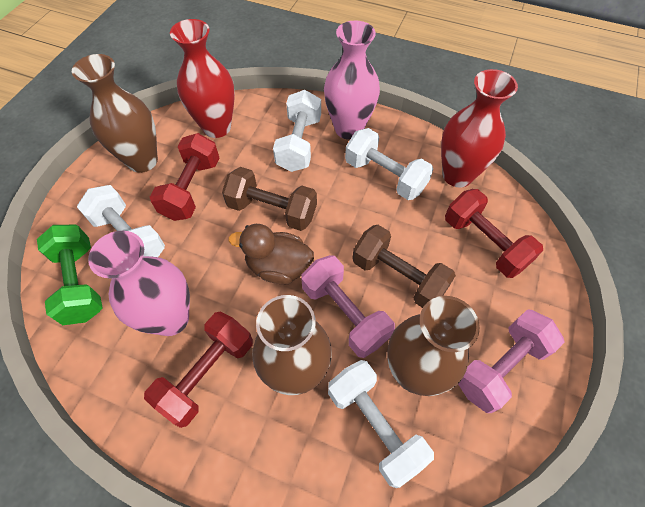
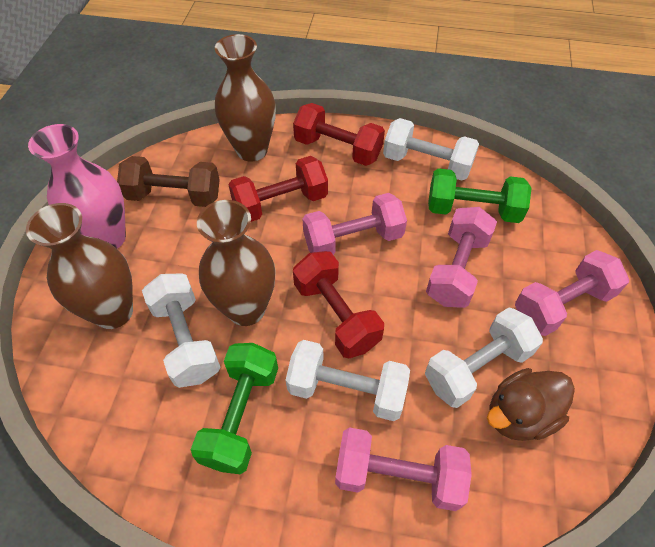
brown dumbbell: [222,167,317,231] [352,225,456,308] = 2 -> [117,156,220,207] = 1
green dumbbell: [37,225,103,325] = 1 -> [191,343,278,474] [428,168,532,223] = 2
pink dumbbell: [301,255,395,358] [458,309,565,413] = 2 -> [303,193,407,255] [335,427,472,511] [426,207,497,308] [515,250,629,336] = 4
pink vase: [88,231,190,336] [324,21,380,140] = 2 -> [28,124,126,249] = 1
red vase: [170,19,235,138] [441,69,518,188] = 2 -> none = 0

